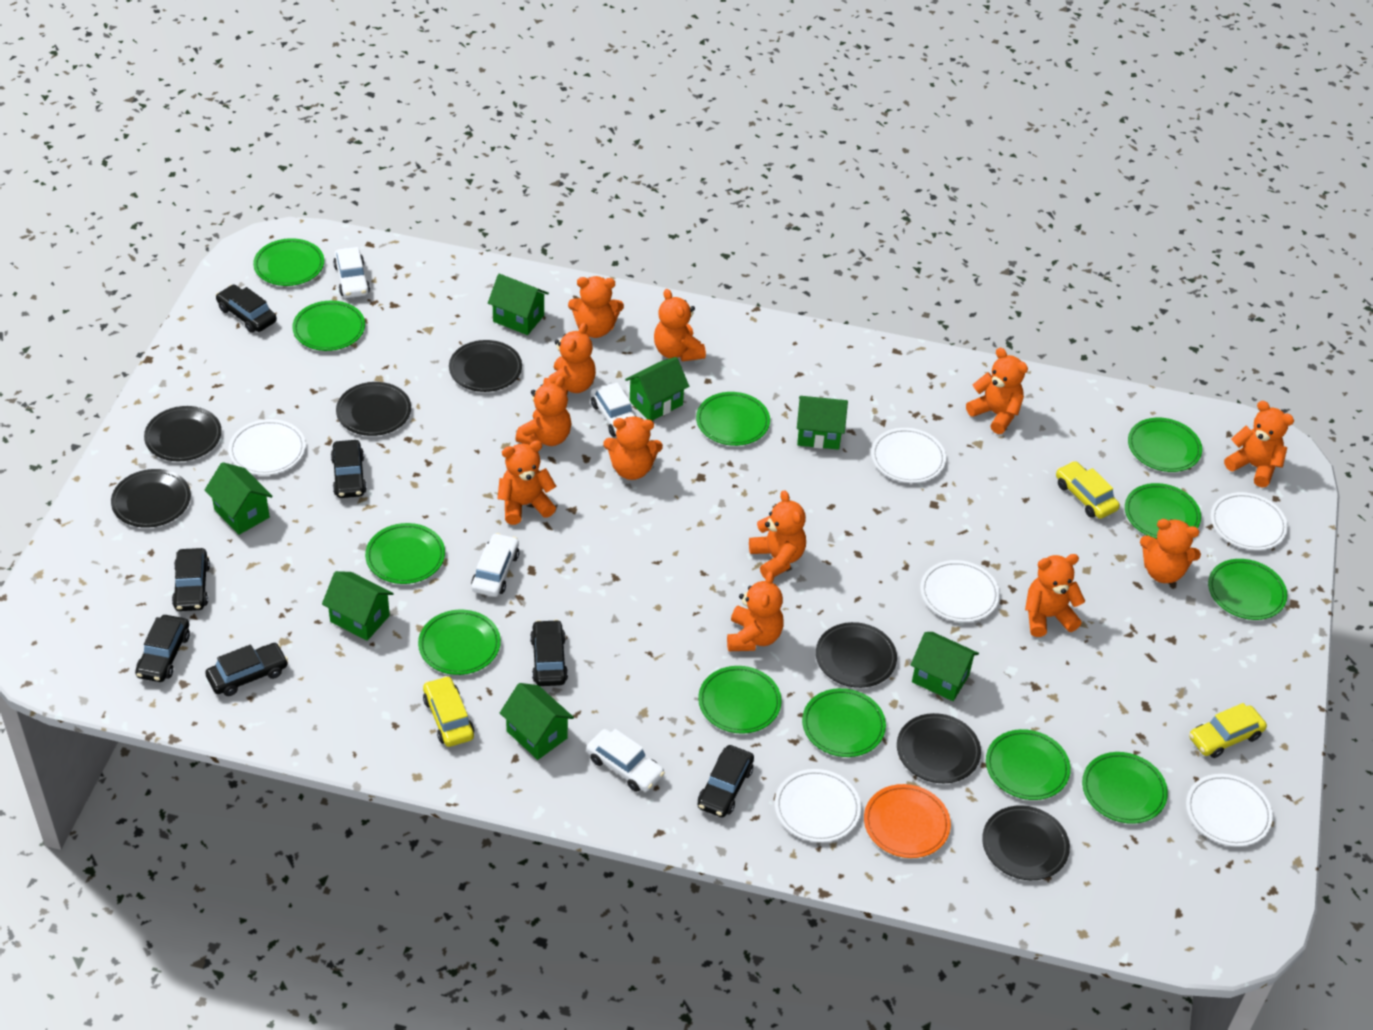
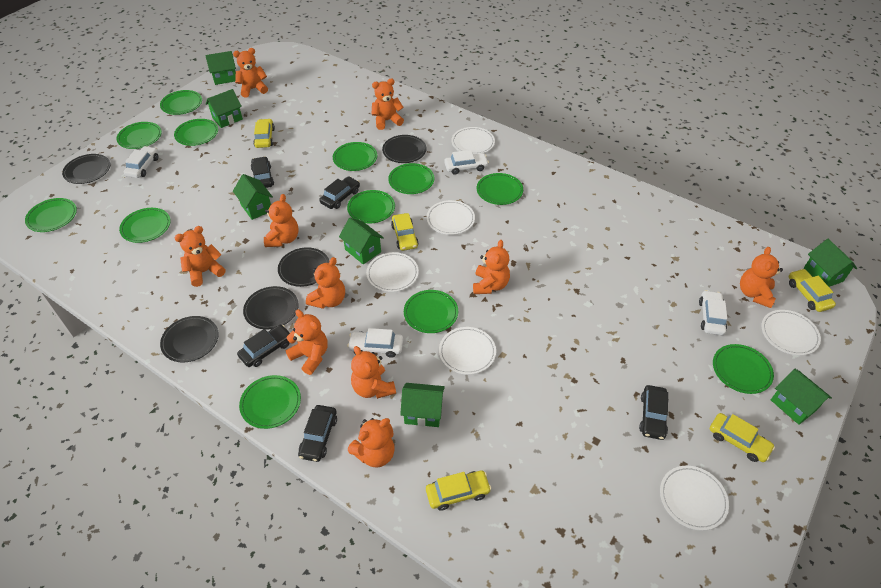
black car: [135,615,190,682] [172,548,210,611] [205,643,288,696] [216,285,277,333] [331,440,367,498] [530,619,568,686] [698,745,754,817] = 7 -> [237,325,291,367] [251,156,274,188] [298,405,337,462] [319,176,360,209] [639,385,669,440] = 5
black plate: [111,469,191,528] [144,406,222,461] [336,382,411,436] [449,340,522,392] [816,622,897,688] [897,713,981,783] [982,805,1070,880] = 7 -> [62,154,110,184] [160,316,219,362] [243,286,299,330] [278,247,329,287] [382,135,426,163] = 5
orange plate: [864,784,951,858] = 1 -> none = 0
orange teddy bear: [498,440,556,525] [515,376,572,446] [543,323,596,394] [568,276,624,338] [603,416,663,480] [654,289,706,361] [727,571,784,651] [749,490,806,579] [966,348,1028,434] [1025,554,1085,637] [1140,519,1201,583] [1224,401,1294,488] = 12 -> [175,226,226,287] [233,48,268,97] [264,194,299,247] [286,309,328,375] [306,257,345,309] [348,418,395,468] [351,346,396,399] [371,78,404,130] [473,240,510,294] [740,247,783,308] = 10
yellow car: [423,676,474,747] [1056,461,1120,519] [1189,703,1267,758] = 3 -> [253,119,275,148] [391,213,419,251] [426,470,491,511] [710,413,775,462] [789,269,836,312] = 5

